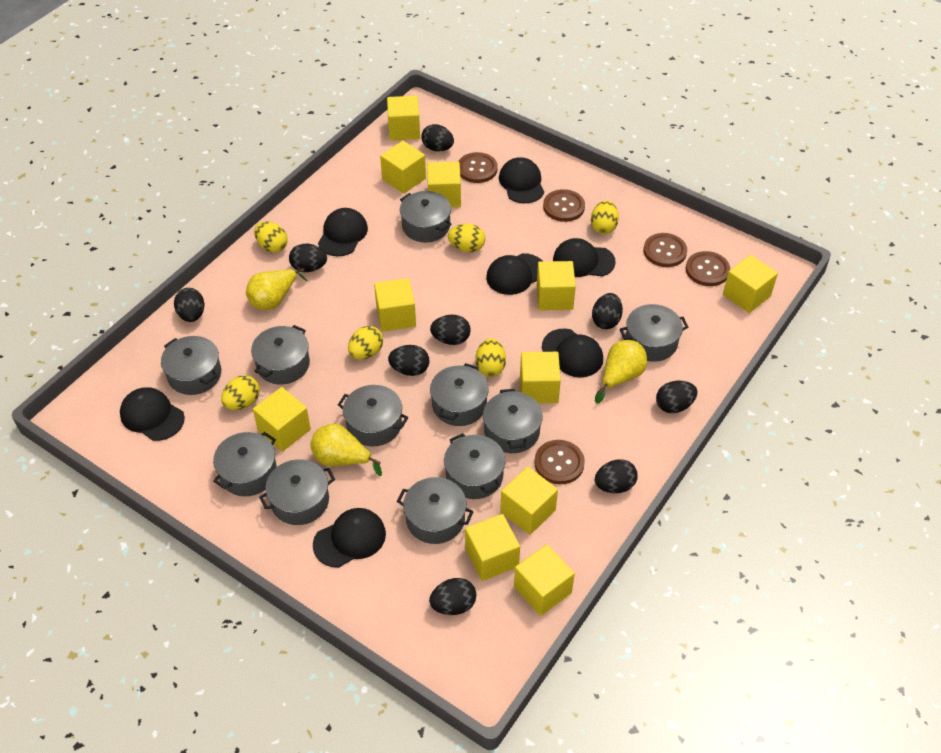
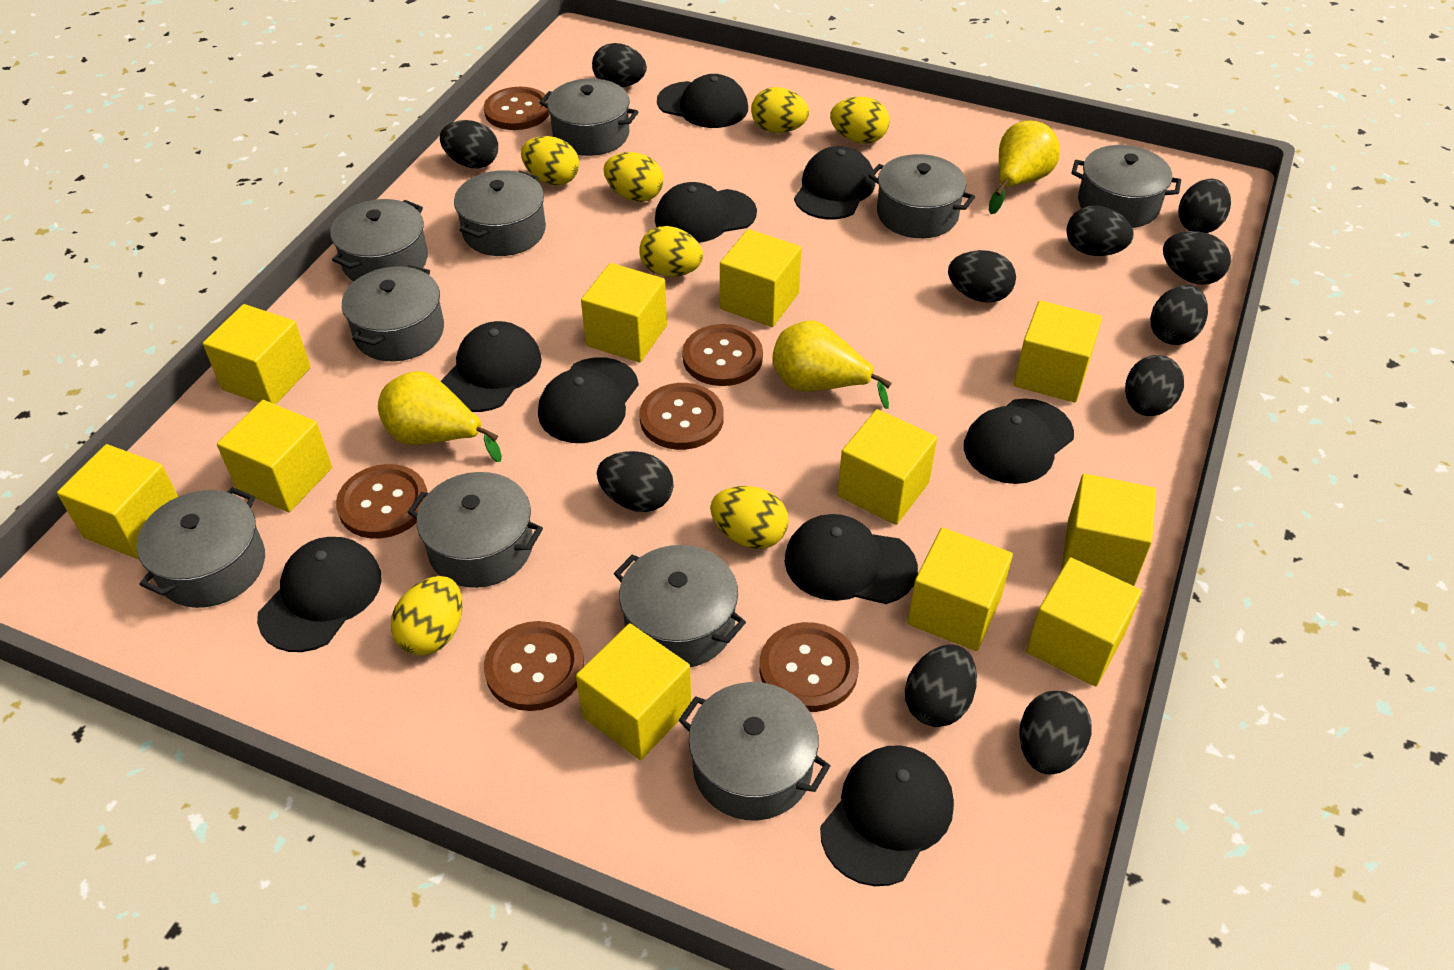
black cap: [120,387,185,441] [313,508,386,568] [318,208,368,256] [486,253,543,295] [499,157,544,203] [542,328,603,377] [553,238,616,277] = 7 -> [257,537,382,652] [441,321,542,412] [538,357,639,443] [655,182,757,243] [657,74,748,128] [785,514,918,604] [794,146,875,220] [820,745,954,886] [964,398,1074,484] = 9
black egg: [174,288,205,322] [289,244,327,272] [388,345,429,376] [421,124,454,152] [429,578,476,615] [430,315,471,345] [592,293,623,329] [595,459,638,493] [656,381,697,413] = 9 -> [440,120,498,169] [592,43,647,87] [597,451,674,512] [905,644,977,727] [948,250,1016,303] [1019,691,1092,775] [1066,206,1134,256] [1125,355,1184,416] [1150,285,1208,345] [1163,231,1231,285] [1178,179,1231,233] = 11
brown button: [458,152,498,183] [534,440,585,484] [543,189,585,222] [644,233,687,267] [686,251,730,286] = 5 -> [336,464,428,538] [484,87,550,130] [484,621,584,711] [640,383,724,450] [682,324,763,386] [760,622,859,712] = 6
grey pot: [161,336,221,395] [213,432,277,496] [251,325,310,384] [259,459,335,525] [338,385,408,446] [397,477,474,544] [400,191,452,242] [430,363,489,426] [444,433,505,499] [483,389,543,453] [620,304,688,362] = 11 -> [137,487,265,608] [330,199,428,281] [342,265,444,361] [408,472,543,588] [454,170,546,256] [539,78,638,156] [614,545,746,667] [678,682,830,821] [869,154,975,238] [1071,145,1181,228] = 10
yellow egg: [221,375,260,410] [254,221,288,253] [348,326,383,360] [448,224,485,252] [476,338,506,377] [591,200,619,234] = 6 -> [391,576,462,655] [521,136,579,186] [604,152,663,202] [639,226,703,277] [710,486,789,549] [751,87,809,133] [830,97,890,144] = 7

